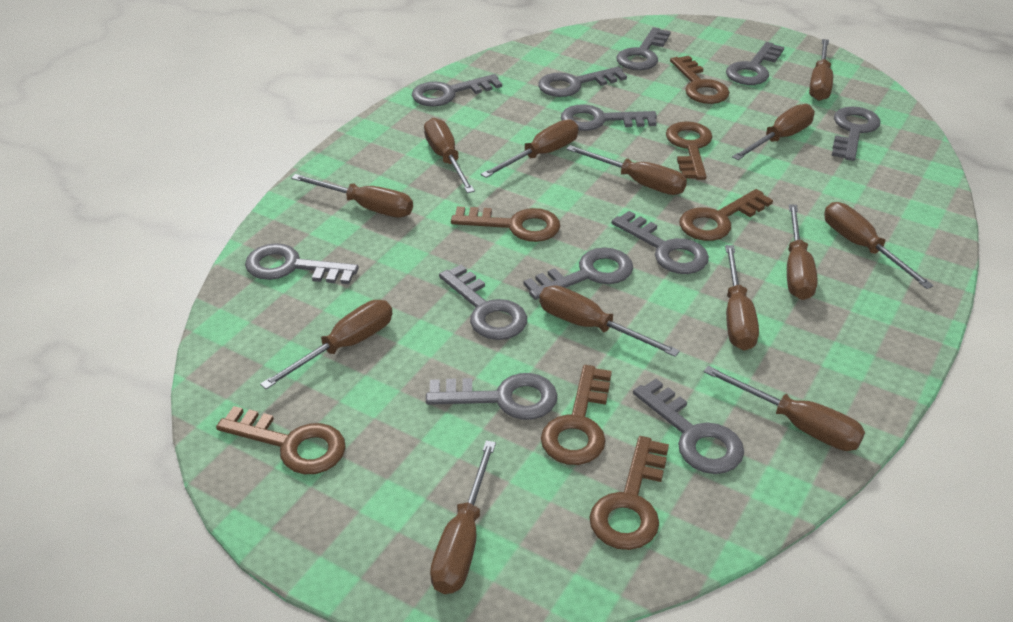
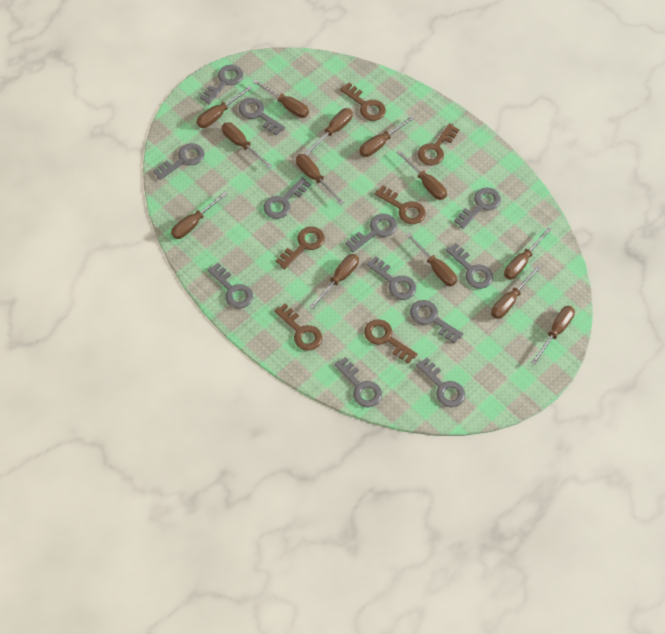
brown key: [216,406,346,474] [451,206,560,242] [541,365,612,465] [589,436,669,550] [666,121,712,180] [670,56,730,104] [679,189,773,241] = 7 -> [275,304,322,351] [276,226,325,269] [340,83,386,121] [364,319,417,364] [375,186,426,224] [418,123,459,165] = 6

